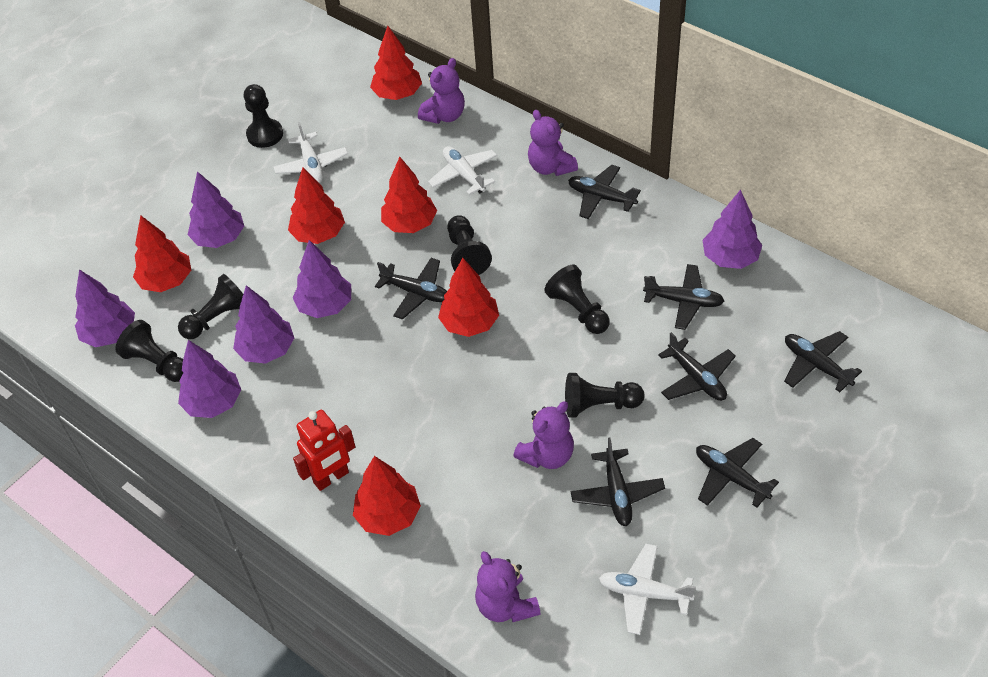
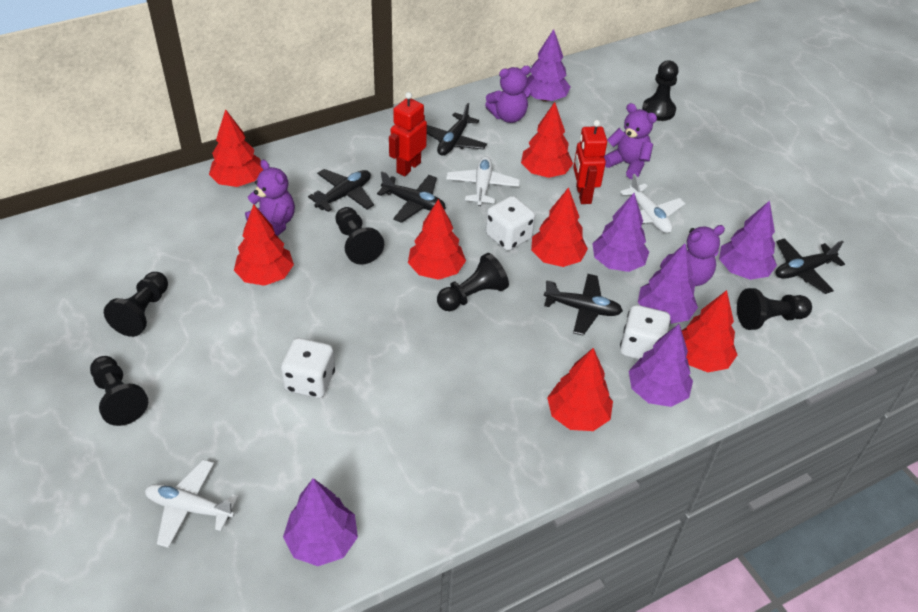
black plane: [375,258,447,320] [568,165,641,219] [571,437,665,526] [643,264,724,330] [658,332,736,401] [696,438,779,508] [784,331,862,392] = 7 -> [308,169,374,212] [377,172,446,223] [427,103,487,155] [544,274,623,336] [776,238,845,294] = 5
red robot: [293,410,355,491] = 1 -> [389,92,427,176] [573,120,607,204] = 2
red tree: [133,215,191,292] [288,167,345,244] [353,456,421,536] [370,26,422,100] [381,157,437,233] [438,258,499,337] = 6 -> [209,109,263,187] [234,205,294,286] [408,199,466,280] [521,102,573,178] [531,187,588,267] [547,348,613,431] [681,290,737,372] = 7
white dice: none = 0 -> [281,338,335,398] [486,196,535,251] [620,305,671,359] = 3

